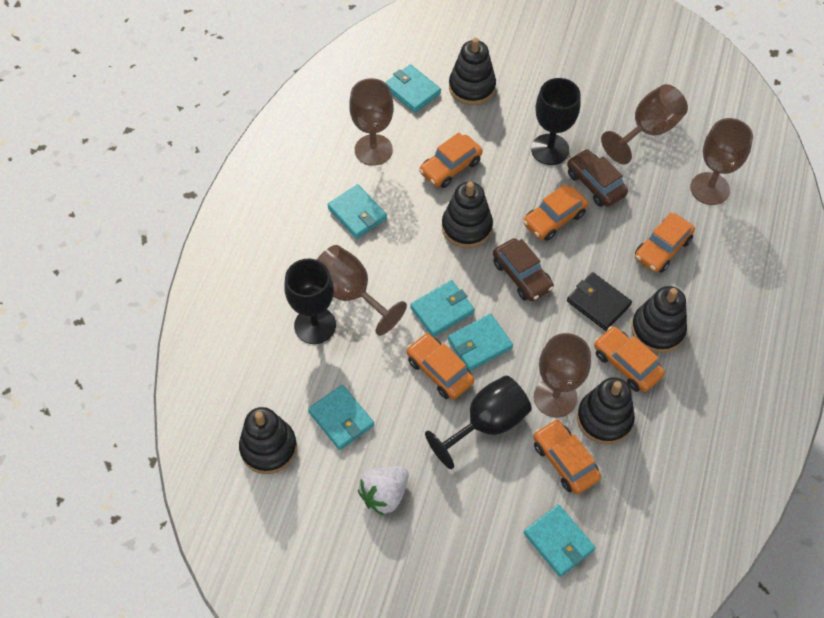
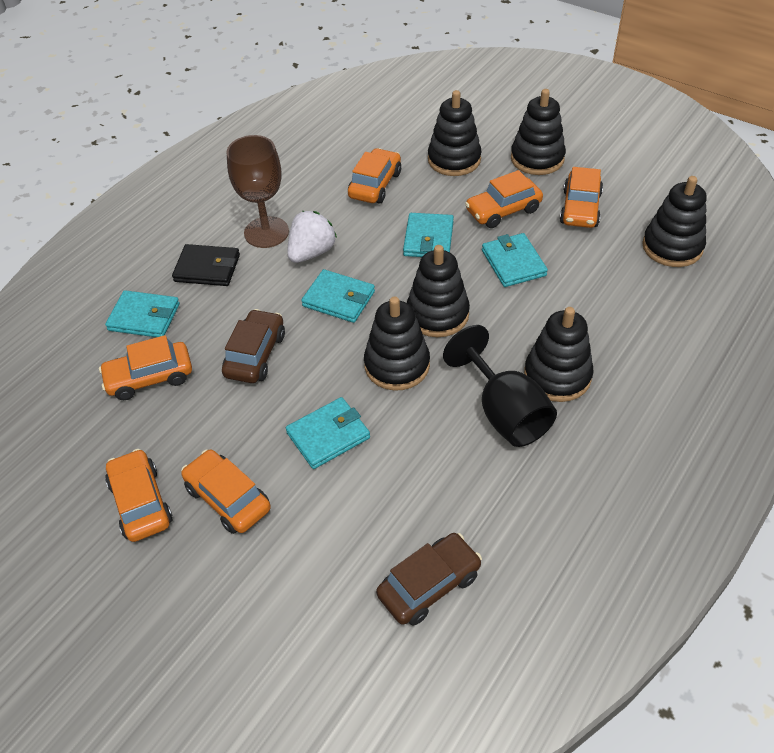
black goblet: [285,259,336,344] [425,375,532,469] [531,78,581,165] = 3 -> [443,325,557,447] = 1
black stacking toy: [239,407,297,474] [442,182,493,248] [449,38,496,105] [577,377,635,444] [631,286,687,353] = 5 -> [364,296,430,391] [407,245,470,337] [428,90,481,176] [511,89,566,175] [524,307,594,402] [642,176,707,267] = 6
brown goblet: [317,245,407,336] [349,78,394,166] [534,333,591,418] [601,84,688,164] [690,118,753,205] = 5 -> [226,135,289,248] = 1
turquoise wallet: [308,385,374,450] [327,184,387,239] [385,64,441,112] [410,280,475,337] [448,314,513,371] [524,504,595,577] = 6 -> [105,290,180,337] [286,397,370,469] [301,269,375,323] [403,213,454,257] [482,233,548,287] = 5

